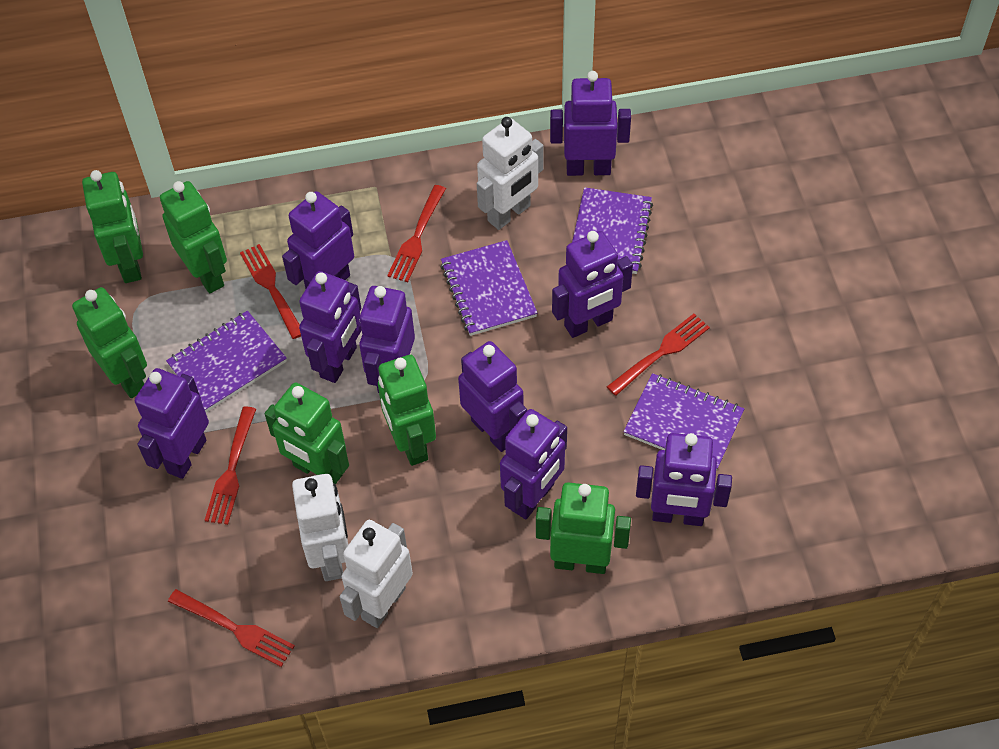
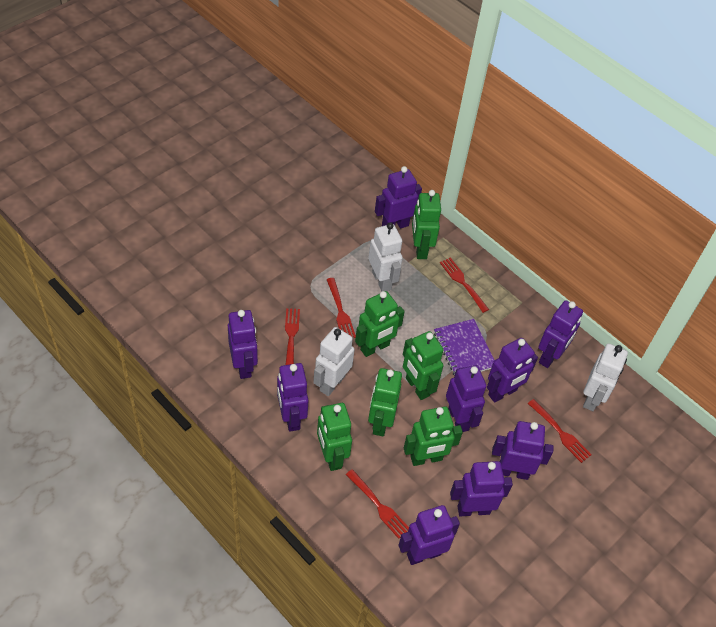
purple notebook: [166,311,287,412] [441,240,538,336] [572,187,653,274] [623,373,744,471] = 4 -> [434,319,495,375] = 1

